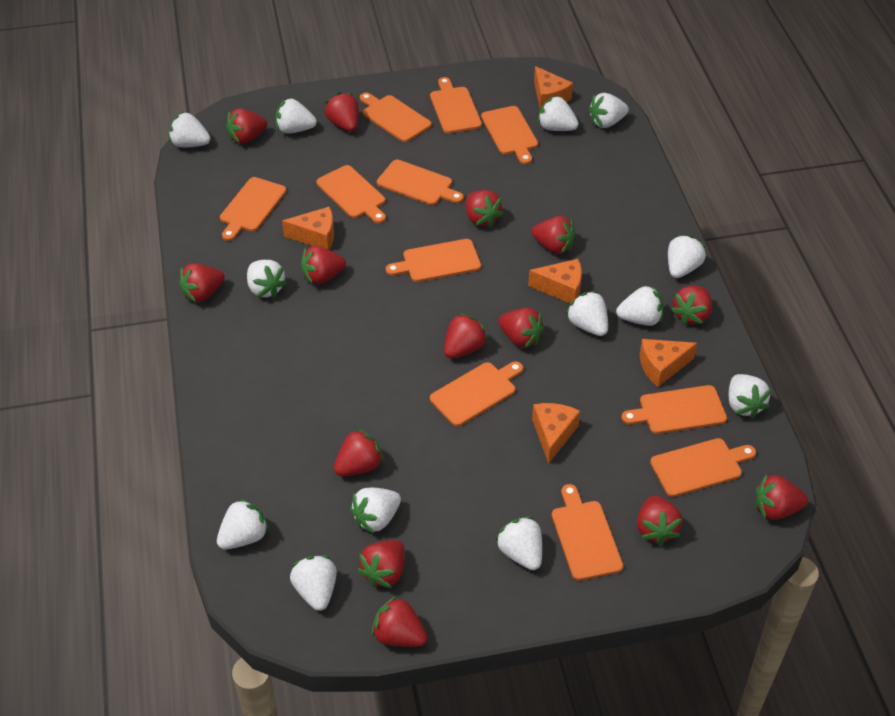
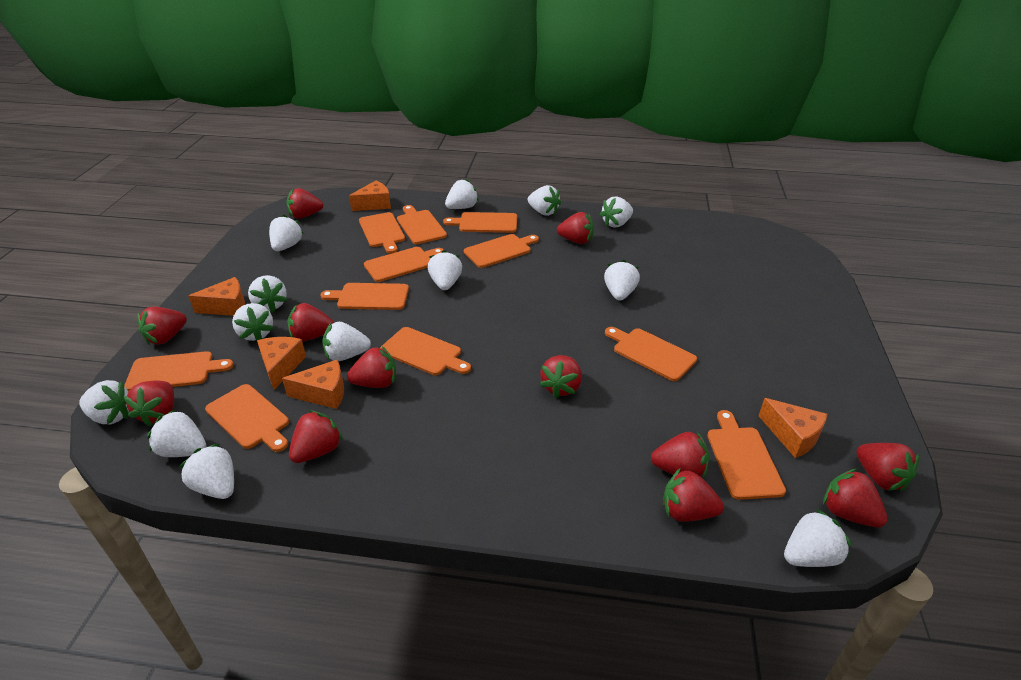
red strawberry: [179,263,225,302] [226,108,267,144] [301,246,346,284] [325,92,359,132] [334,428,384,476] [357,540,405,588] [371,596,427,647] [444,313,488,358] [466,190,503,228] [498,308,544,348] [531,216,576,254] [637,495,682,546] [671,286,712,325] [755,474,808,520] = 14 -> [124,380,174,426] [137,307,187,345] [286,188,323,219] [287,303,334,342] [289,410,343,463] [347,346,396,388] [540,355,582,398] [557,212,594,244] [651,432,709,479] [663,468,724,522] [823,469,888,527] [856,443,919,491] = 12

